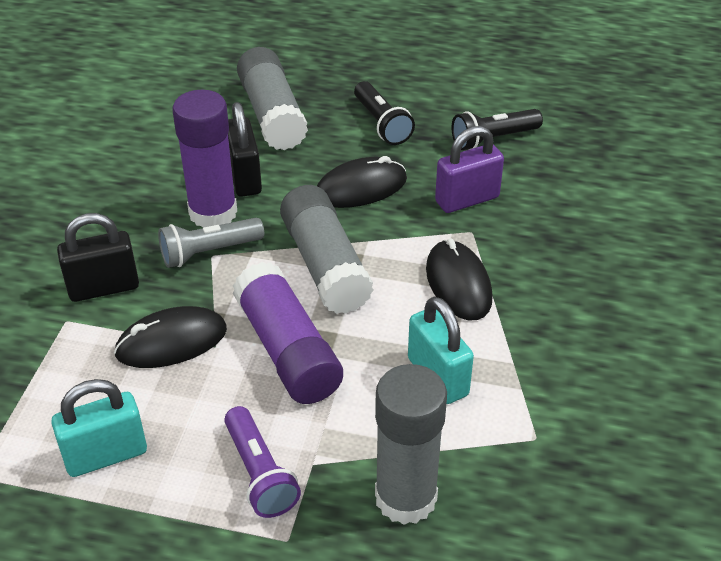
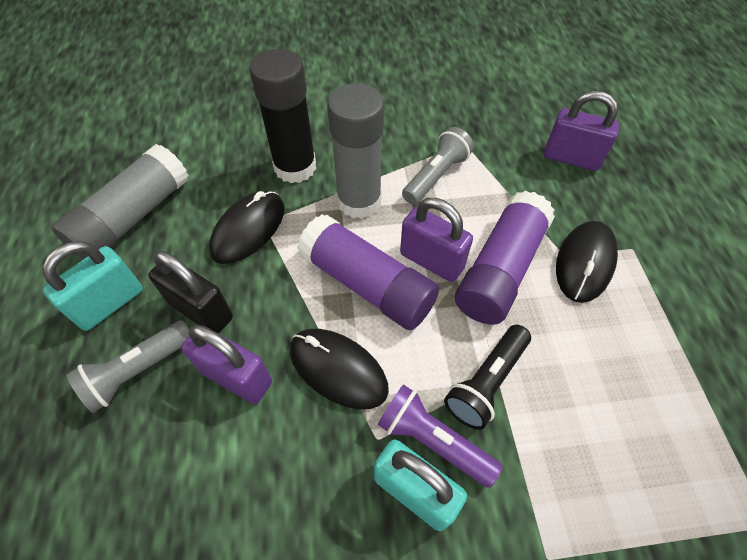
black flashlight: [354,81,415,145] [452,109,543,150] = 2 -> [444,325,531,430] = 1
black glue stick: none = 0 -> [250,49,316,183] = 1
black padlock: [57,213,139,302] [228,102,262,197] = 2 -> [148,251,233,333] = 1
grey flashlight: [158,218,264,268] = 1 -> [66,320,189,413] [402,127,474,205] = 2
grey glue stick: [237,47,308,150] [280,185,374,314] [375,364,447,525] = 3 -> [51,144,189,259] [327,83,384,219] = 2
purple padlock: [435,126,504,213] = 1 -> [181,325,272,404] [400,198,473,282] [544,91,620,171] = 3

